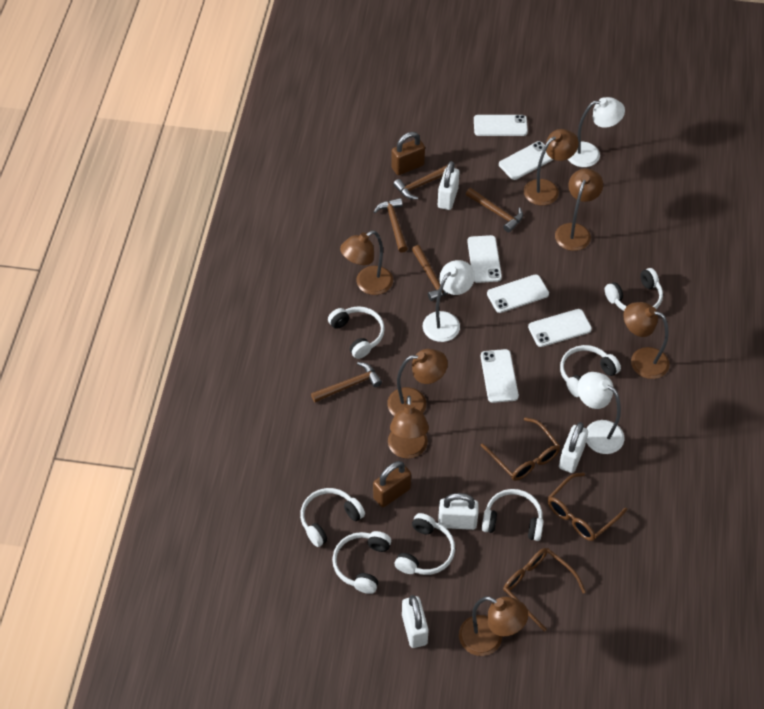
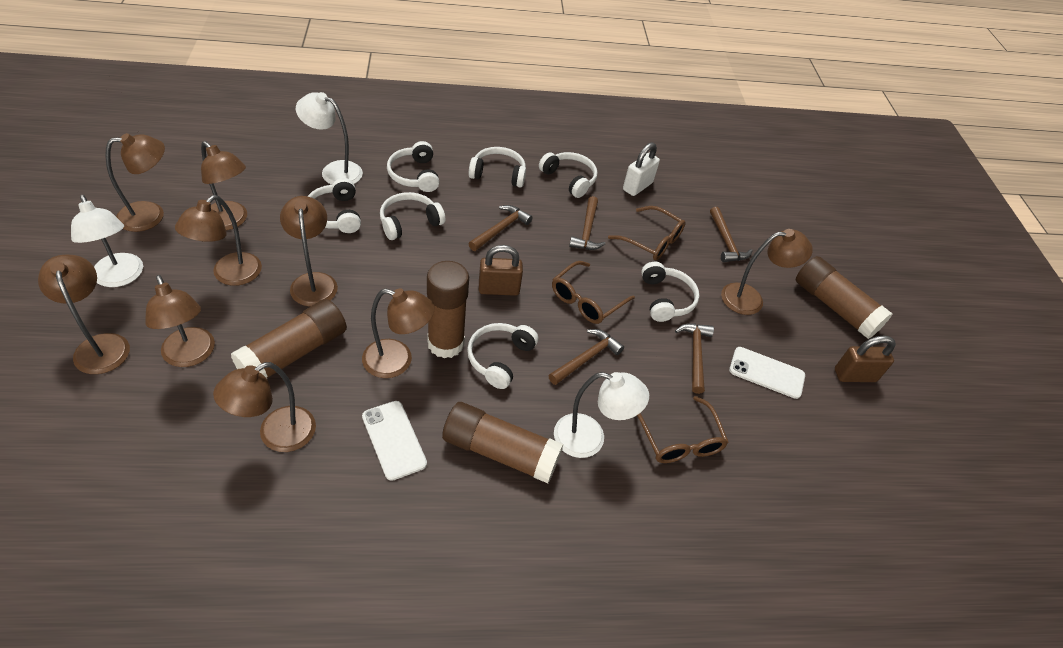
brown glue stick: none = 0 -> [231,299,347,378] [427,261,469,358] [442,402,563,483] [796,256,893,339] = 4
brown lamp: [340,231,393,295] [387,349,448,416] [388,396,429,459] [459,596,528,656] [524,129,579,206] [555,168,603,251] [623,302,670,379] = 7 -> [38,255,130,374] [105,133,165,232] [145,275,215,367] [175,195,262,286] [201,141,247,231] [213,362,316,452] [280,196,338,307] [362,288,435,378] [721,229,813,315] = 9
white padlock: [402,595,429,648] [438,161,459,210] [438,493,479,530] [559,422,588,473] = 4 -> [623,142,660,196] = 1
white phone: [467,235,502,283] [474,115,528,136] [481,349,519,403] [487,274,549,313] [499,141,554,180] [528,309,592,347] = 6 -> [362,401,427,481] [729,347,805,399] = 2

